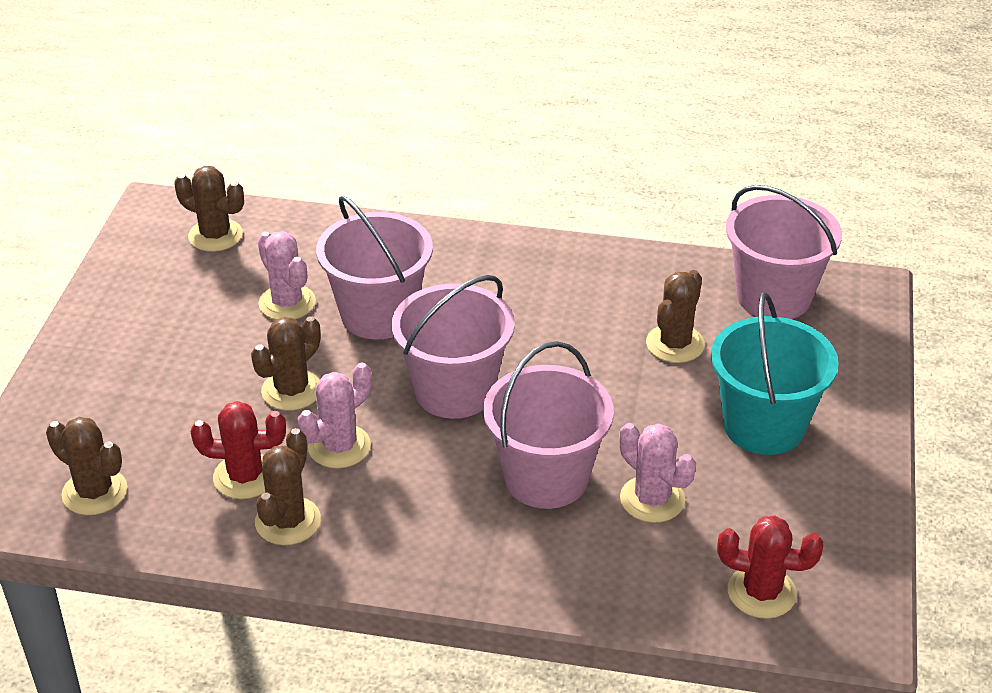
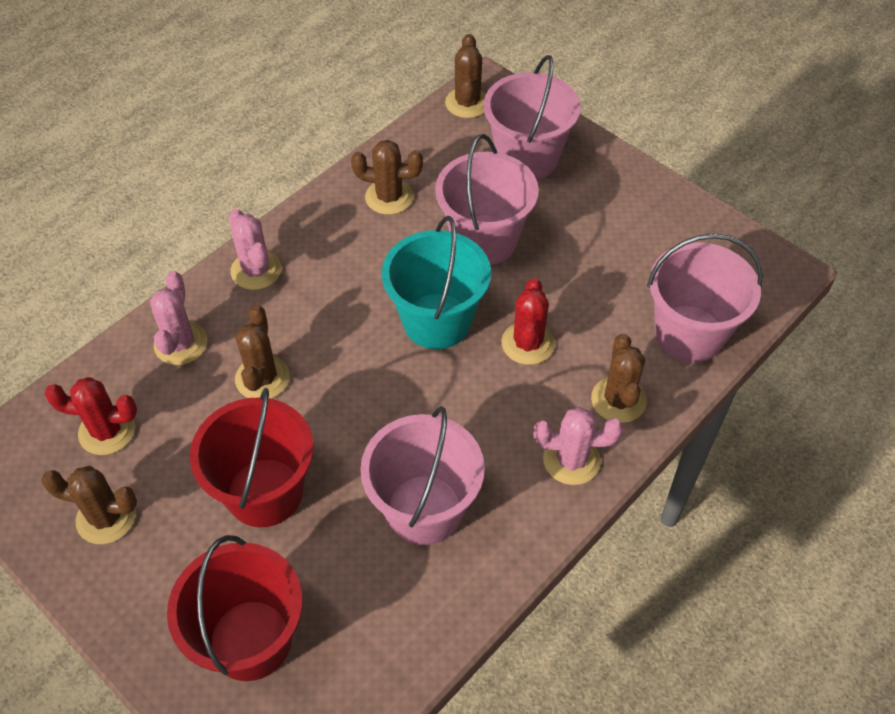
red bucket: none = 0 -> [167,535,302,681] [190,388,314,527] = 2

